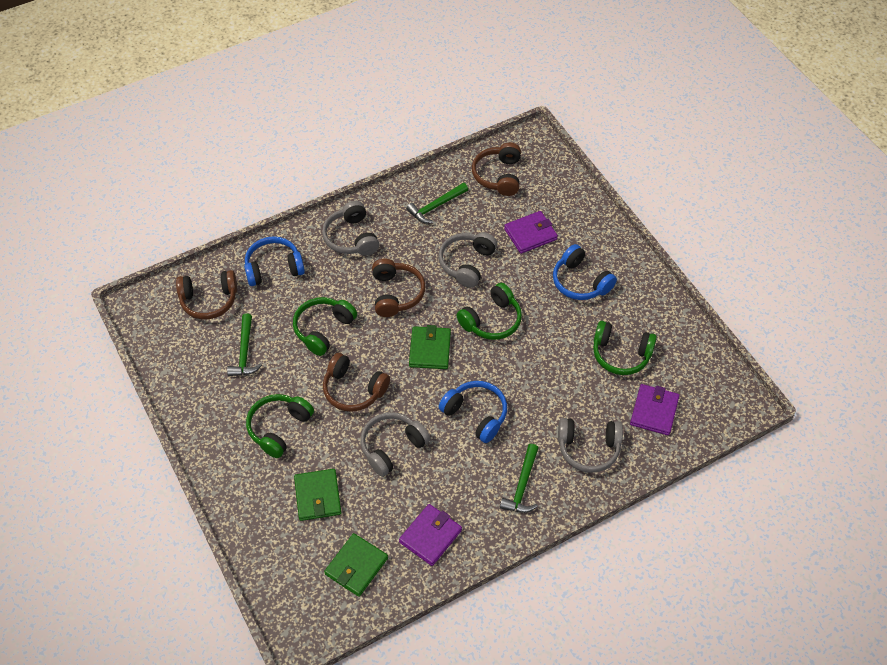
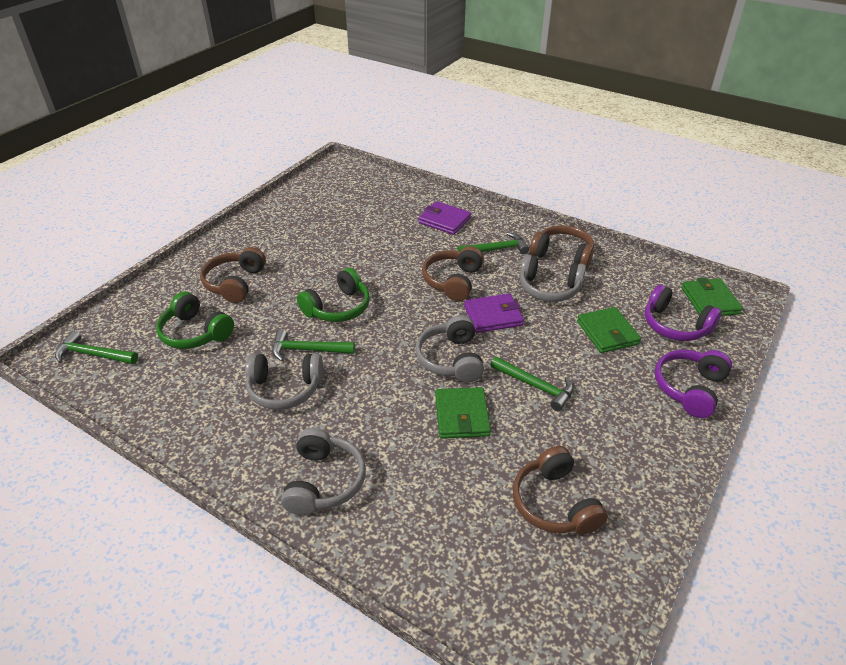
blue headphones: [244,236,305,286] [439,381,507,443] [553,244,617,300] = 3 -> none = 0
green hammer: [227,314,262,376] [406,183,468,223] [500,444,538,513] = 3 -> [55,331,138,364] [272,330,355,361] [457,232,529,254] [490,356,574,411] = 4
green headphones: [246,394,314,458] [293,297,357,356] [456,283,522,340] [593,321,657,375] = 4 -> [156,292,234,349] [297,268,370,322] = 2
purple headphones: none = 0 -> [645,284,722,341] [655,350,732,418] = 2
purple wallet: [399,504,462,566] [504,211,558,254] [630,384,679,435] = 3 -> [418,201,471,235] [464,293,524,333] = 2

